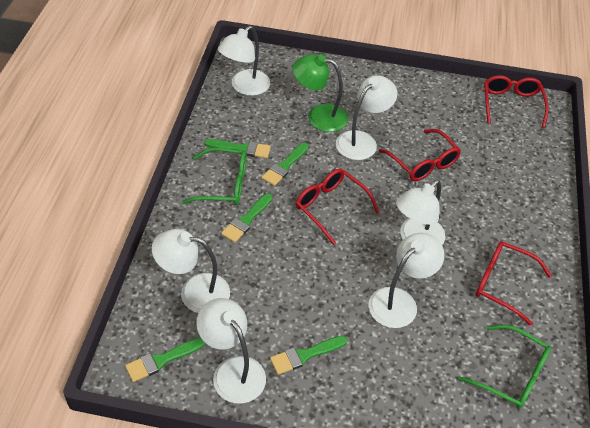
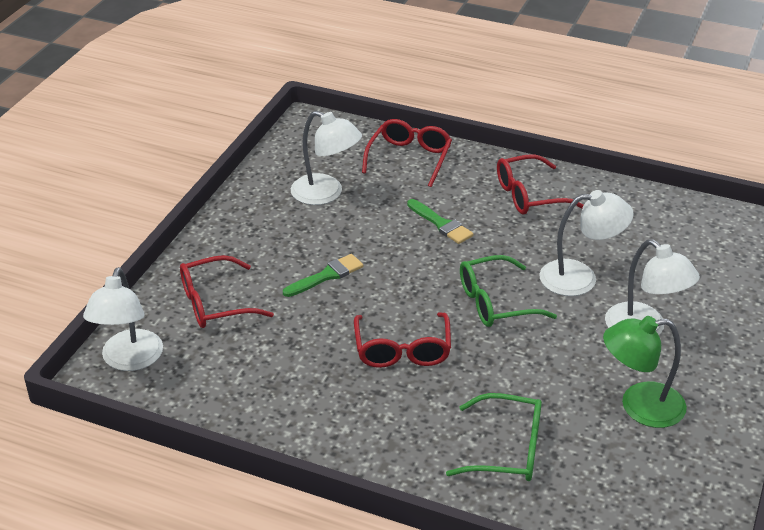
green brush: [125,337,205,382] [204,139,271,158] [221,193,273,243] [261,143,309,186] [270,336,347,375] = 5 -> [283,254,364,297] [407,199,474,244] = 2
white lamp: [152,229,230,313] [196,298,266,404] [218,26,270,96] [336,75,397,160] [368,233,444,328] [396,180,445,245] = 6 -> [83,267,163,371] [291,111,362,205] [540,190,634,296] [605,239,700,335] = 4

